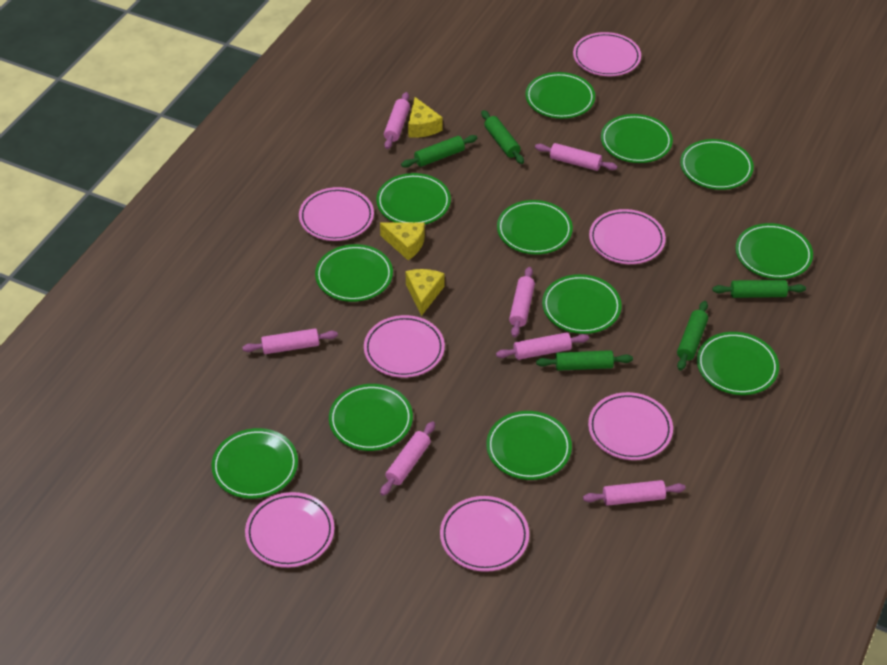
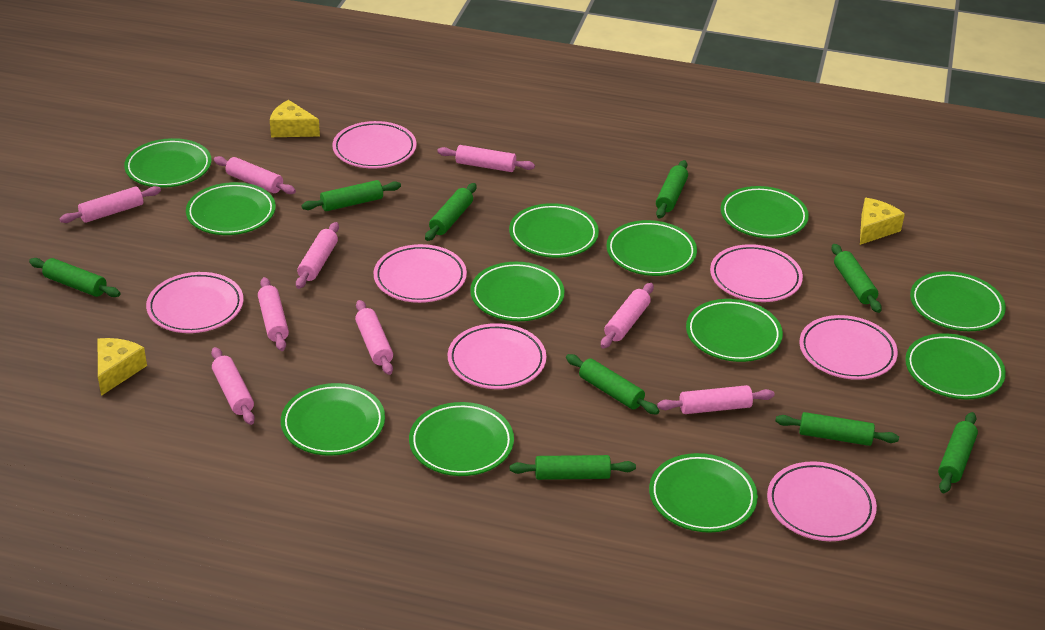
green rolling pin: [401,135,477,168] [481,110,524,164] [536,350,633,371] [677,301,708,371] [712,280,806,298] = 5 -> [29,258,120,297] [301,180,401,211] [425,183,477,241] [510,455,636,480] [566,354,659,414] [656,160,688,218] [775,412,899,446] [831,244,882,313] [938,412,978,493] = 9
pink rolling pin: [242,328,338,354] [380,421,435,496] [384,92,410,149] [496,332,589,360] [509,267,535,337] [535,143,618,171] [583,480,686,506] = 7 -> [59,186,161,223] [211,347,255,425] [214,156,296,194] [258,277,289,351] [296,222,339,289] [355,300,393,375] [437,145,535,172] [601,283,654,349] [657,385,775,414] = 9

